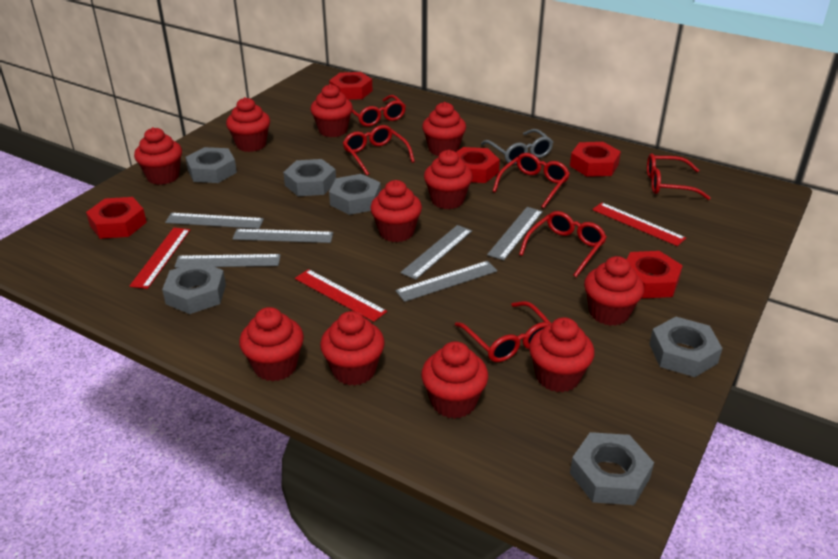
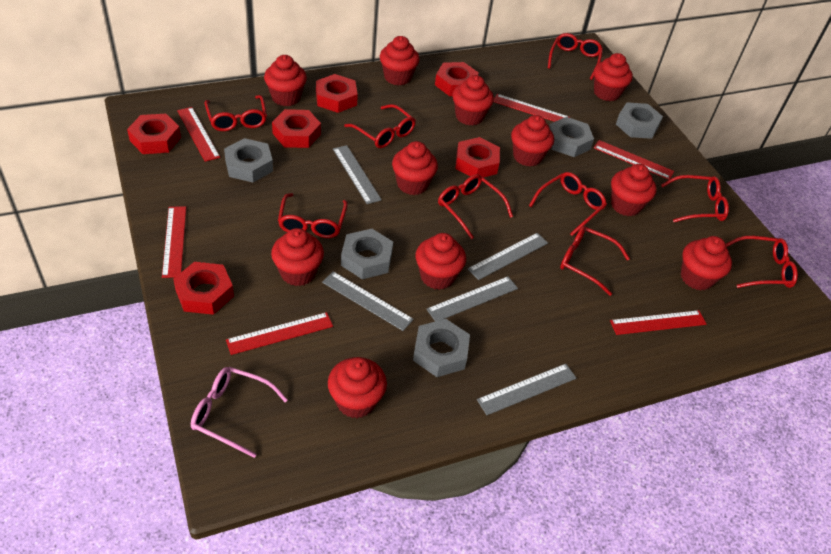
grey glasses: [481,129,553,164] = 1 -> none = 0
grey nut: [162,261,226,314] [185,147,237,183] [283,159,336,196] [329,174,381,215] [570,432,654,505] [649,317,722,377] = 6 -> [224,138,273,183] [341,229,393,279] [413,319,470,377] [549,117,594,157] [616,102,663,139] = 5
grey ruler: [165,213,264,229] [174,254,281,268] [232,229,333,243] [395,261,497,302] [400,225,472,280] [487,207,543,260] = 6 -> [322,271,414,331] [333,145,382,204] [427,276,518,321] [468,233,548,280] [477,364,577,415] = 5
pink glasses: none = 0 -> [191,367,288,458] = 1
red glasses: [343,125,415,175] [352,95,406,127] [455,301,551,362] [492,153,570,209] [519,211,607,277] [647,153,711,200] = 6 -> [205,95,267,131] [278,193,348,238] [344,104,416,148] [438,174,513,239] [529,172,607,236] [548,33,603,80] [560,226,630,296] [661,175,729,222] [726,236,798,288] = 9
red nut: [86,197,147,239] [329,72,373,100] [456,147,500,183] [570,142,621,177] [626,251,683,298] = 5 -> [127,114,181,154] [173,262,234,315] [272,109,321,148] [316,74,358,113] [435,62,479,96] [455,137,500,178] = 6
red ruler: [129,228,190,289] [295,269,387,322] [592,202,686,246] = 3 -> [162,206,186,278] [177,107,220,162] [226,312,333,355] [494,94,570,122] [593,140,674,180] [610,310,706,335] = 6

